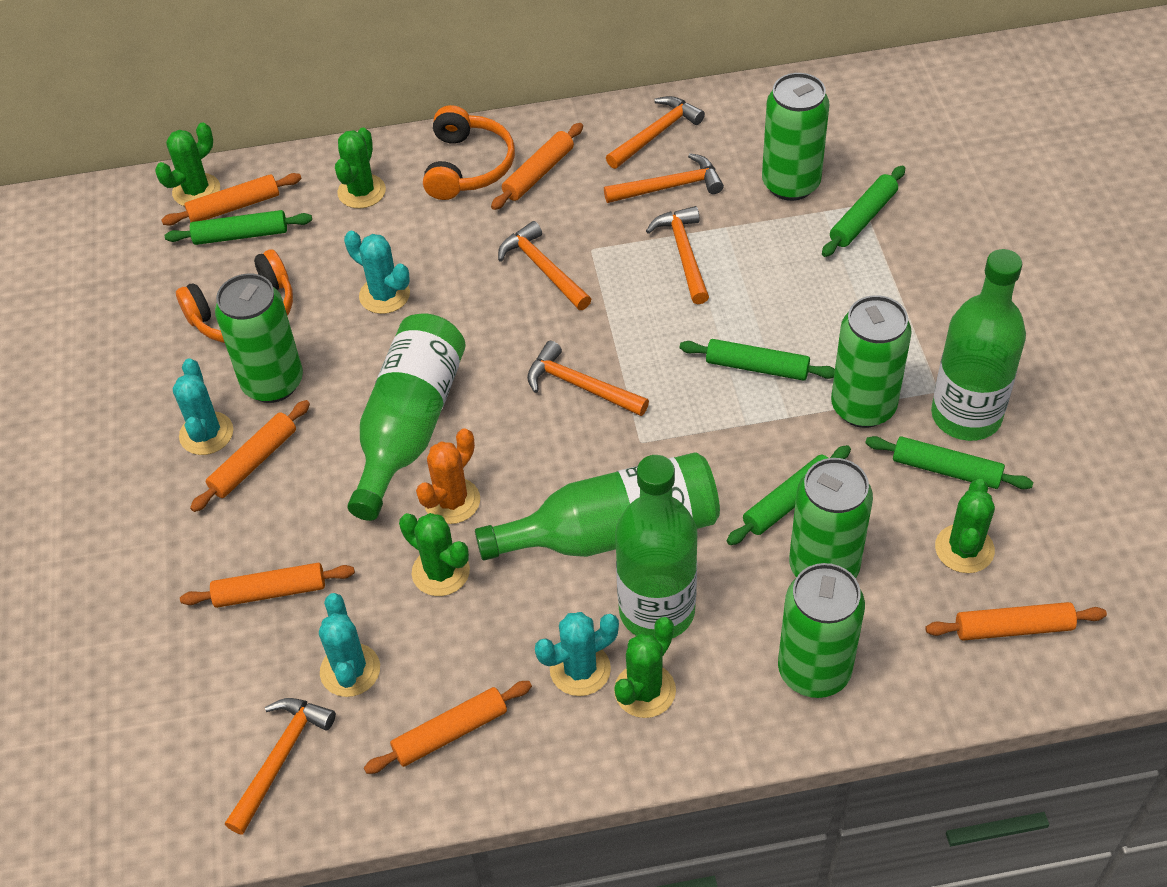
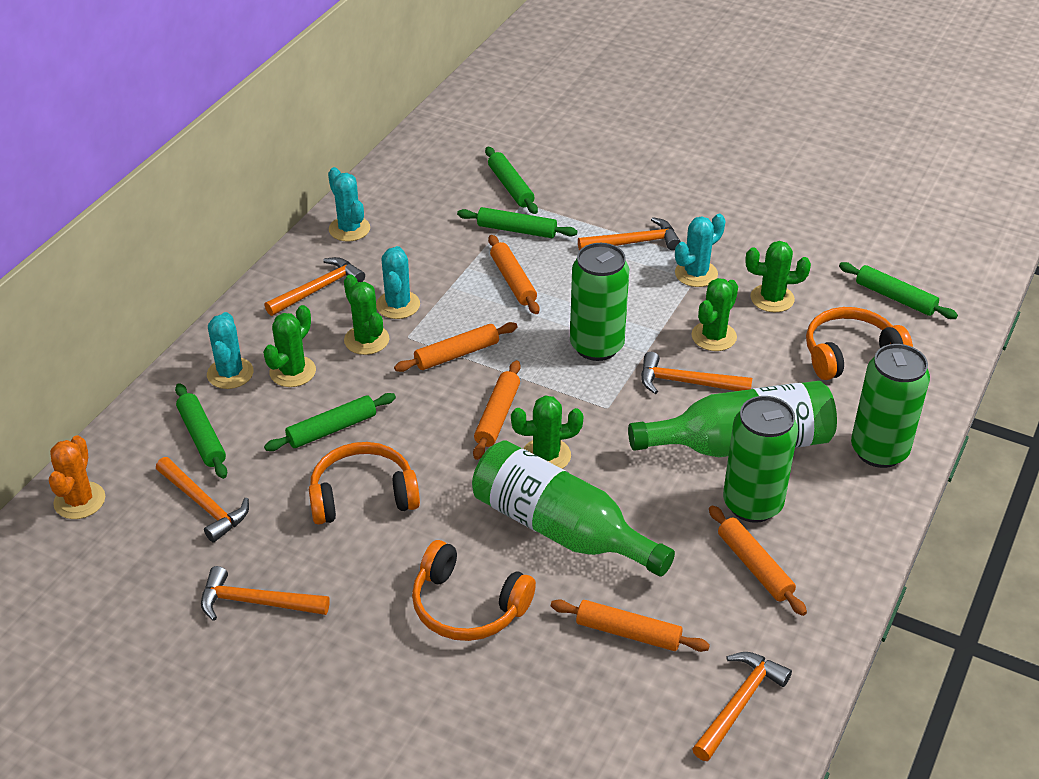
green bottle: [347,314,466,521] [475,452,720,561] [615,455,698,638] [931,249,1026,441] = 4 -> [472,440,675,577] [628,381,837,457] = 2
green can: [215,274,303,403] [762,73,829,201] [778,563,865,698] [789,458,873,578] [831,295,912,428] = 5 -> [570,243,629,361] [723,396,798,523] [851,344,930,468] = 3
orange headphones: [176,250,293,343] [423,105,515,200] = 2 -> [309,442,420,525] [412,540,536,641] [806,307,913,380] = 3
orange rolling pin: [162,173,302,226] [180,563,355,608] [190,400,310,512] [364,681,532,774] [491,123,583,210] [925,602,1107,641] = 6 -> [394,322,518,372] [473,360,521,460] [488,235,540,314] [551,599,710,652] [709,505,807,616] = 5

